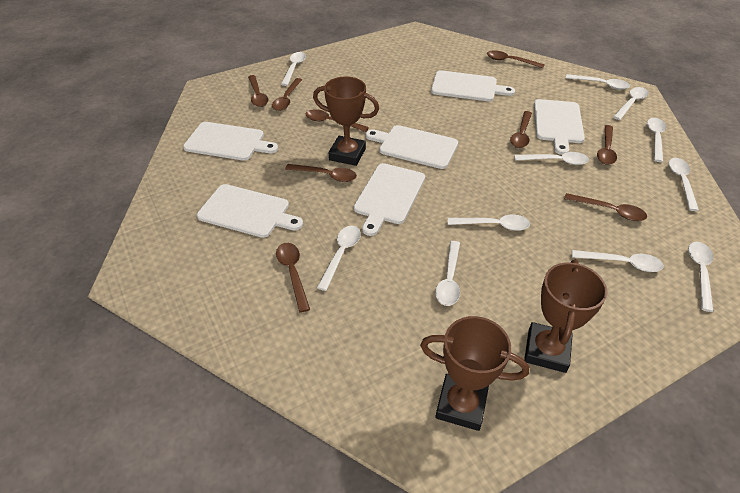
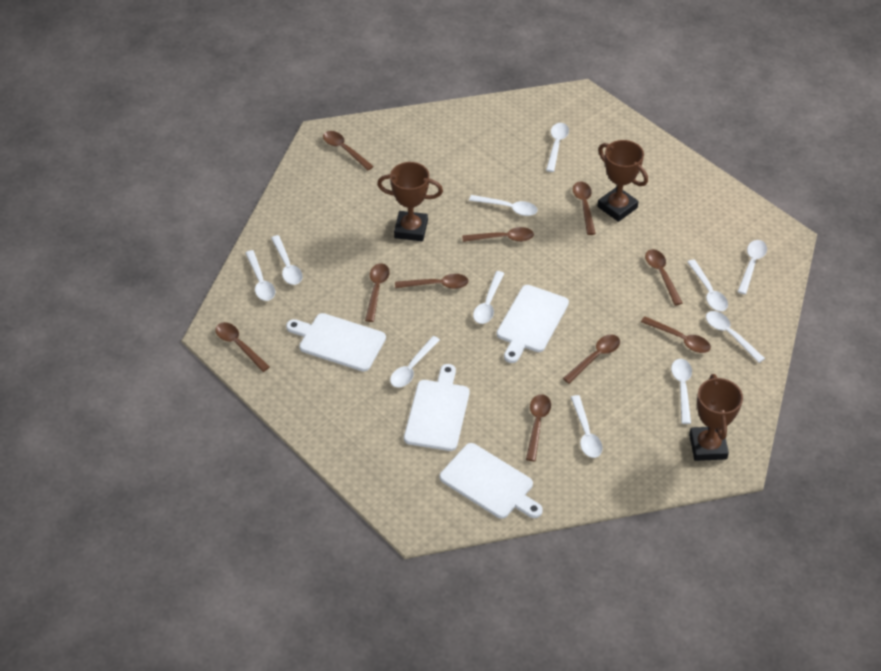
brown spoon: [248,75,269,107] [272,78,302,111] [276,243,310,313] [285,164,357,182] [306,109,369,132] [487,50,545,68] [510,111,532,148] [564,193,647,221] [597,125,617,165] = 9 -> [215,322,270,372] [323,131,374,170] [365,263,390,322] [395,274,469,289] [462,227,534,242] [526,394,551,461] [563,334,620,384] [573,181,596,235] [641,316,711,353] [645,249,682,306] = 10
white cutting board: [183,122,278,161] [197,184,303,238] [354,163,425,236] [366,125,458,169] [431,70,515,101] [534,99,585,155] = 6 -> [286,313,386,372] [404,364,469,451] [440,443,543,519] [497,285,569,363] = 4

